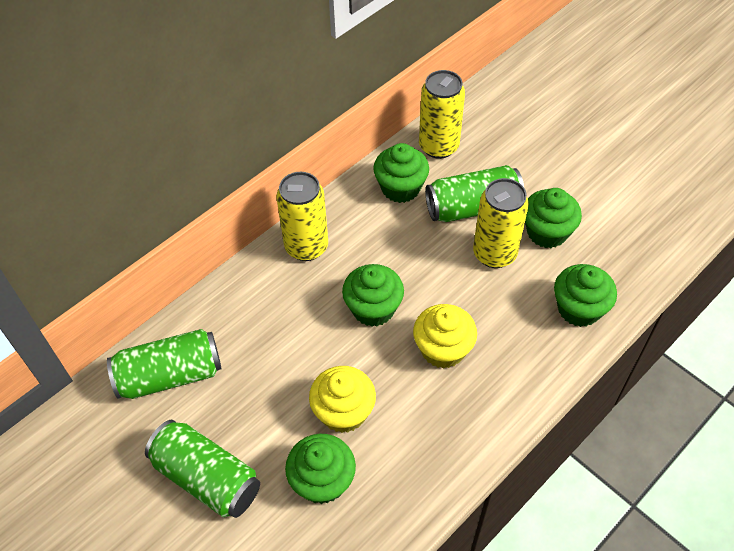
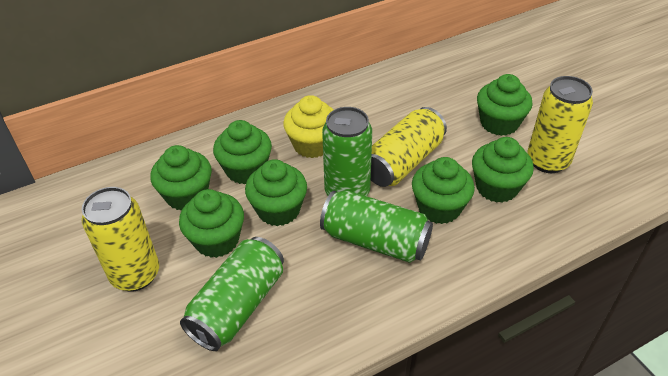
green cupcake: [285,434,356,504] [342,264,404,327] [373,143,429,203] [525,188,582,248] [554,264,617,327] = 5 -> [150,145,212,211] [179,189,244,258] [213,120,272,184] [245,159,307,226] [412,157,475,224] [472,137,534,203] [477,74,533,136] = 7
yellow cupcake: [309,366,376,433] [413,304,477,369] = 2 -> [283,95,334,158] = 1

